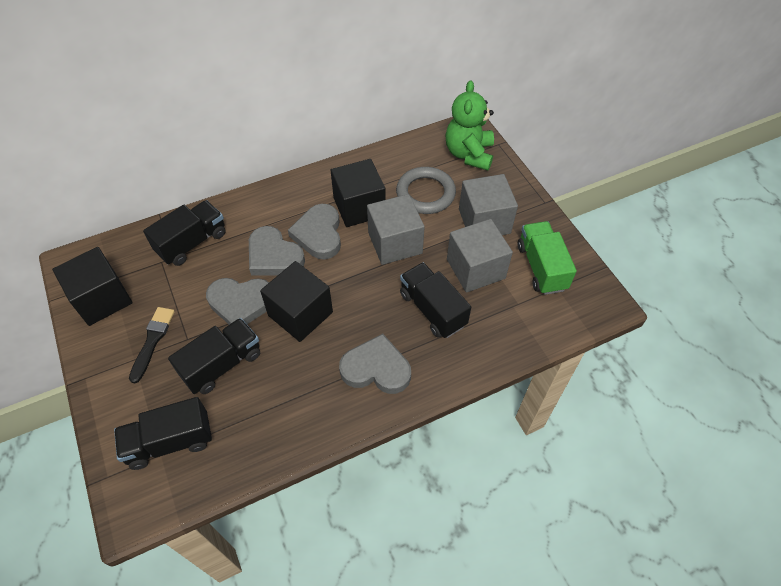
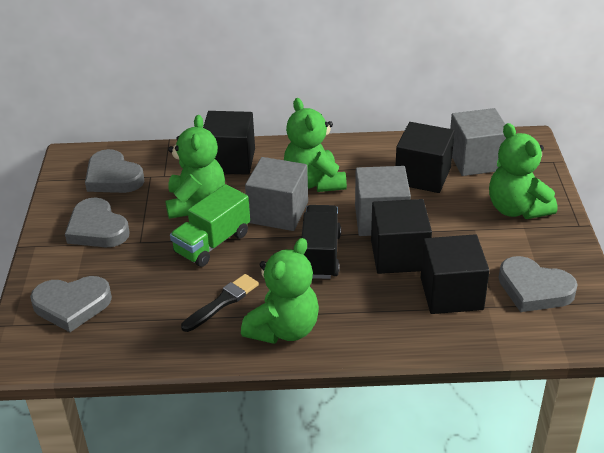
black cube: [52,247,133,326] [260,261,333,342] [331,159,386,227] = 3 -> [203,111,255,175] [371,199,432,274] [396,122,454,193] [421,234,490,314] = 4
black truck: [114,397,212,470] [143,200,226,266] [168,318,260,394] [400,262,471,338] = 4 -> [302,205,341,279] = 1
green teddy bear: [446,80,494,170] = 1 -> [165,115,225,219] [241,238,319,344] [284,98,347,192] [489,123,557,219] = 4
grey ring: [396,167,456,214] = 1 -> none = 0

